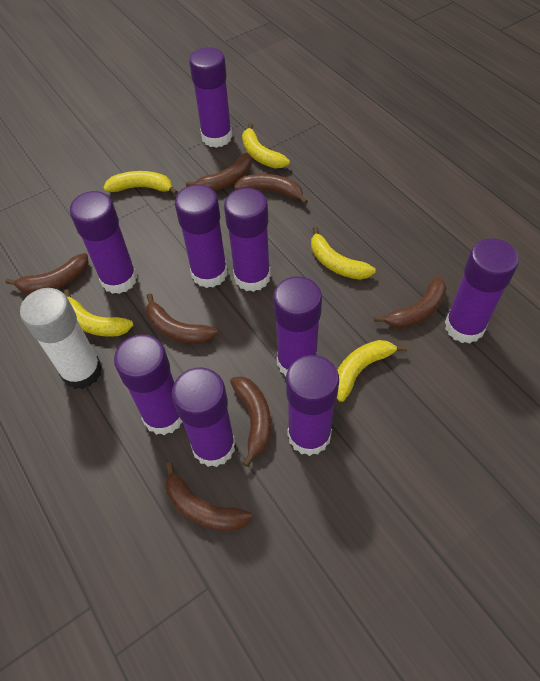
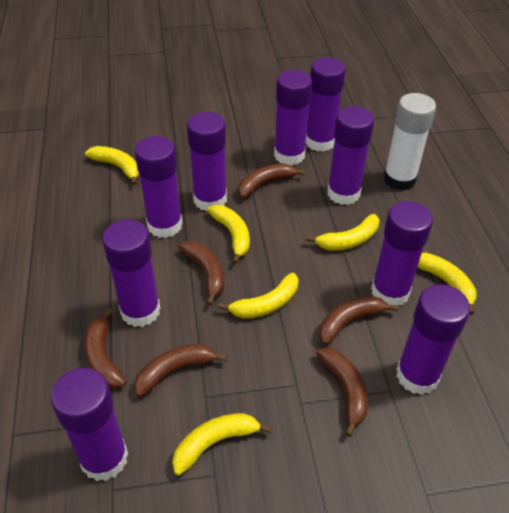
brown banana: [5,253,89,294] [146,293,218,344] [165,462,252,531] [186,153,252,191] [230,376,271,467] [234,174,308,204] [374,276,447,329] = 7 -> [84,308,126,388] [134,344,228,397] [178,241,224,306] [238,164,305,198] [316,347,368,437] [319,296,399,345] = 6
yellow banana: [64,289,133,337] [103,171,178,195] [242,123,290,168] [311,227,376,280] [337,340,407,402] = 5 -> [85,146,139,185] [172,413,272,476] [207,205,250,264] [218,273,299,319] [306,214,379,250] [418,253,477,315] = 6

